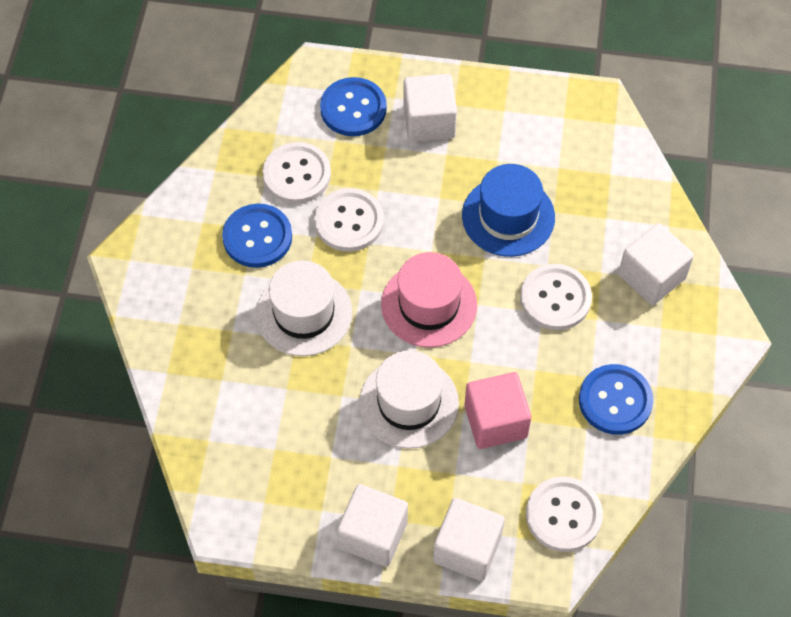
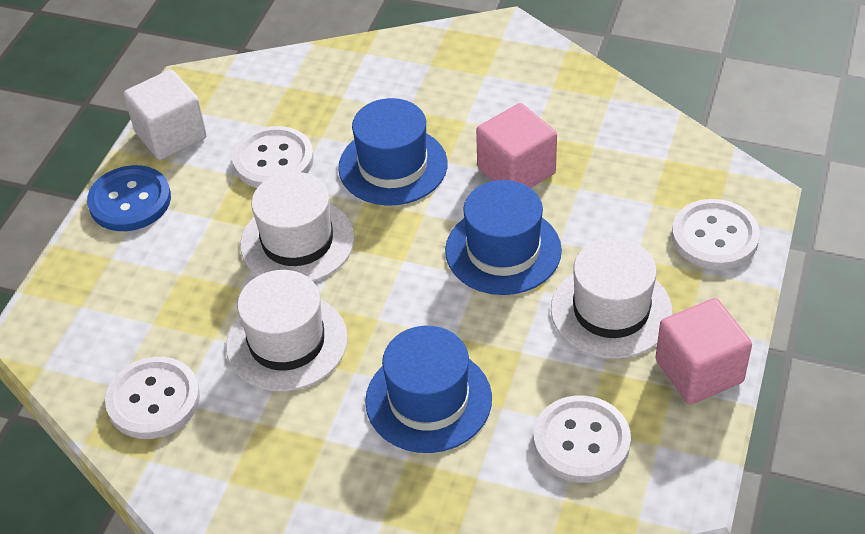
blue button: [222,204,292,268] [320,77,387,136] [579,364,653,435] = 3 -> [87,165,171,231] = 1
blue hat: [462,164,555,257] = 1 -> [338,98,448,206] [365,326,492,453] [445,180,562,295] = 3
pink cube: [465,372,531,449] = 1 -> [476,103,557,188] [655,298,752,404] = 2
pink hat: [381,252,477,348] = 1 -> none = 0
white cube: [337,484,408,567] [403,74,457,142] [433,498,505,581] [618,223,694,305] = 4 -> [124,70,207,160] = 1
white hat: [256,261,352,356] [359,350,459,449] = 2 -> [226,270,348,391] [240,172,355,282] [551,238,673,359] = 3

